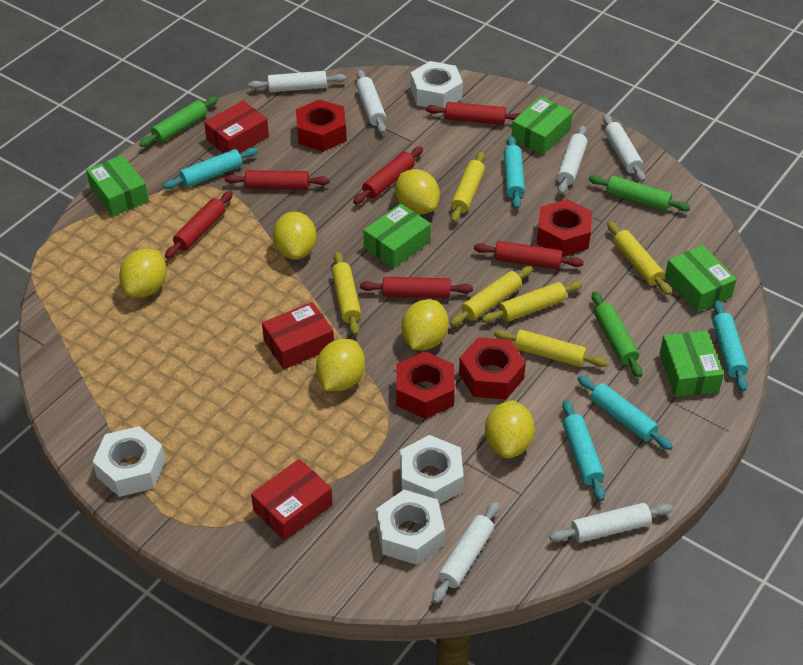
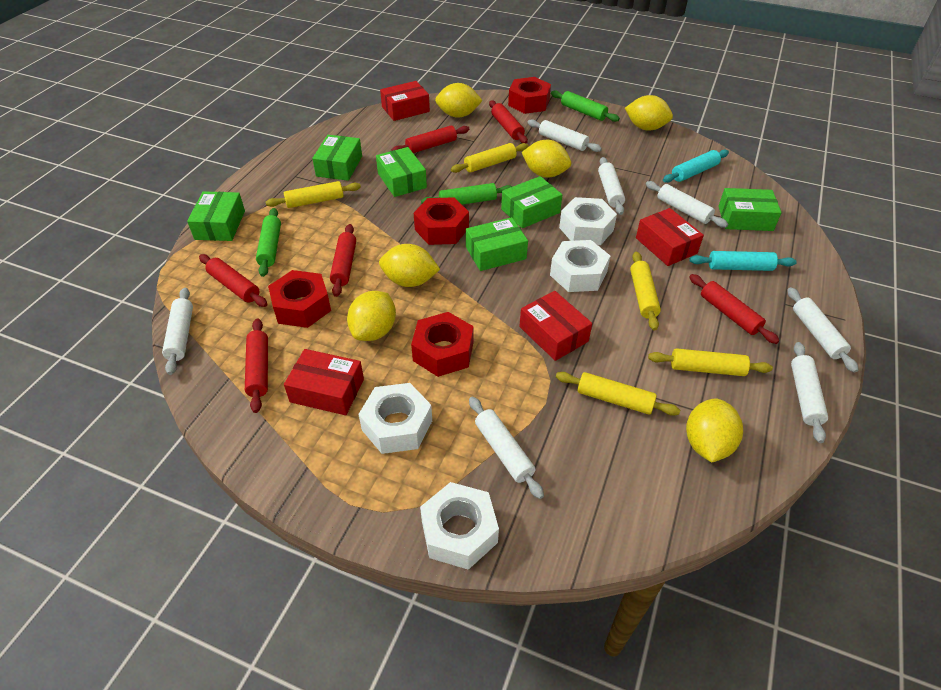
green box: [86,155,149,217] [363,204,431,268] [511,97,573,155] [660,331,724,397] [665,245,737,312] = 5 -> [187,191,245,241] [312,135,362,181] [376,147,427,197] [466,217,528,271] [501,176,562,228] [718,188,782,231] = 6
red box: [204,101,269,153] [251,459,333,541] [262,302,334,369] = 3 -> [284,349,364,415] [380,81,430,121] [519,291,592,361] [636,208,704,266] = 4
turquoise rolling pin: [163,148,258,189] [503,136,525,209] [562,400,605,501] [578,375,673,450] [712,300,748,391] = 5 -> [663,150,729,183] [690,251,797,271] = 2
white rolling pin: [248,71,346,92] [356,70,386,134] [432,501,499,603] [549,503,673,543] [557,126,587,194] [603,114,645,182] = 6 -> [162,288,193,375] [469,397,544,499] [527,119,602,152] [598,157,625,215] [646,181,728,228] [787,287,858,373] [791,342,828,443] = 7
yellow rolling pin: [331,251,361,335] [450,266,533,326] [451,152,485,223] [482,281,583,323] [494,329,608,367] [607,222,671,295] = 6 -> [266,181,361,208] [451,143,529,173] [556,372,680,416] [630,252,661,331] [648,348,773,376] = 5

